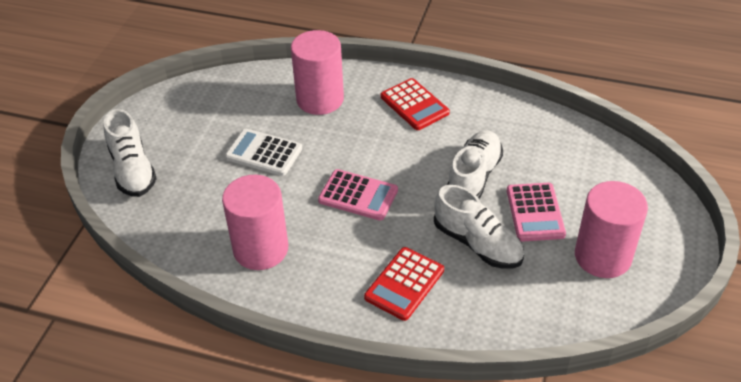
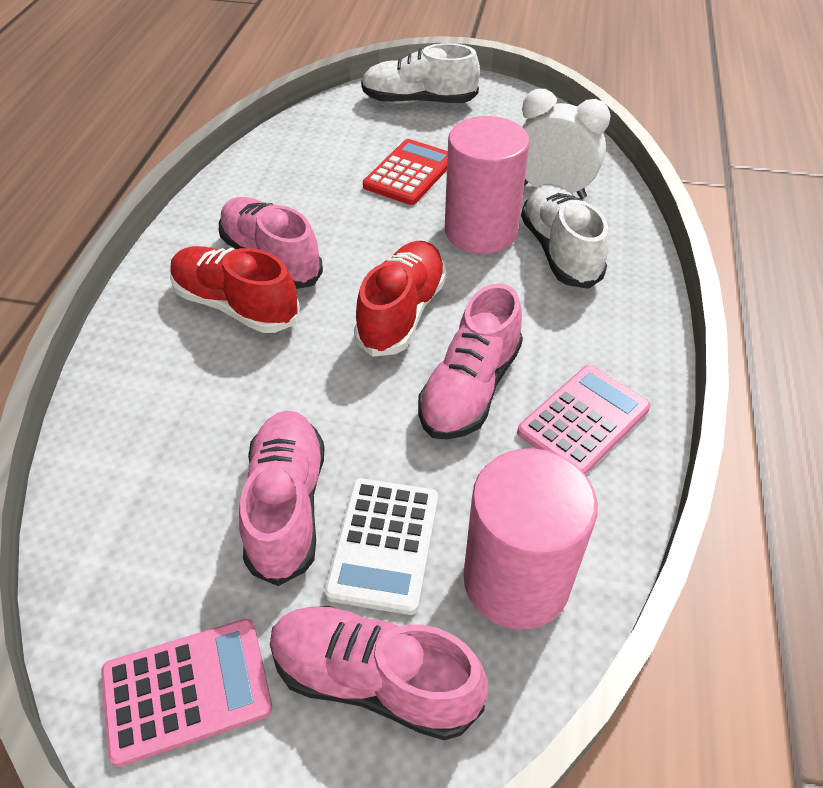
pink cylinder: [222,175,288,270] [291,30,344,115] [575,181,648,278] = 3 -> [445,116,530,254] [463,448,598,630] = 2
pink shoe: none = 0 -> [219,197,323,289] [239,411,324,586] [270,606,488,740] [418,283,523,440] = 4
red calculator: [364,247,444,321] [381,78,450,130] = 2 -> [363,139,448,205] = 1
red shoe: none = 0 -> [170,246,300,333] [354,241,446,357] = 2
white clock: none = 0 -> [522,89,611,199] = 1
white shoe: [104,109,157,197] [434,185,524,268] [447,130,503,199] = 3 -> [361,43,480,104] [521,184,609,289] = 2

